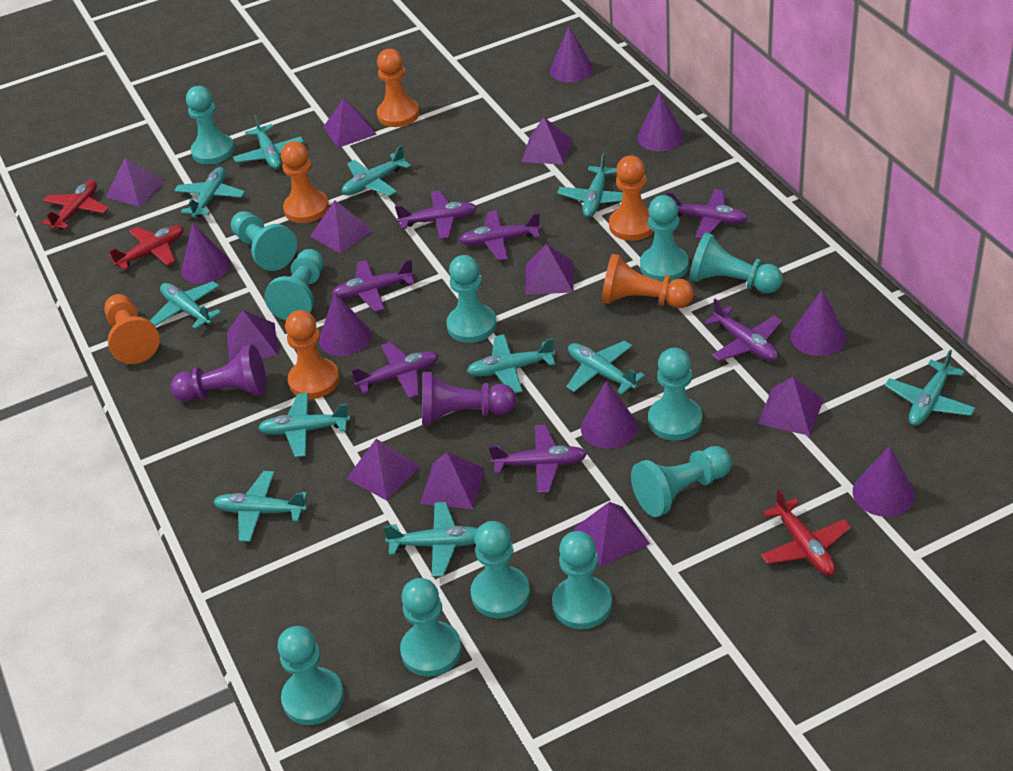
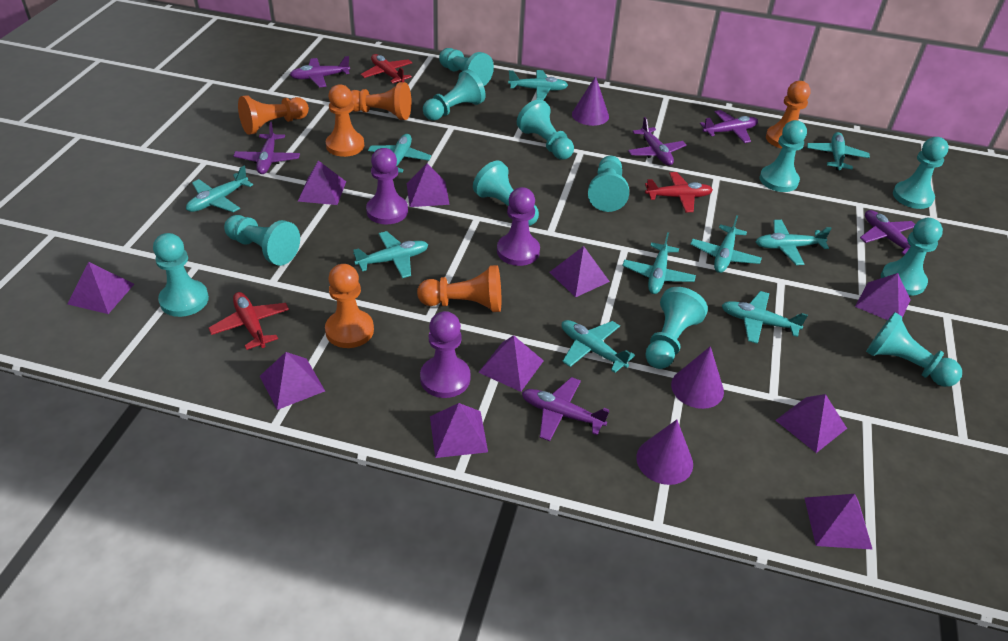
purple cone: [181,223,230,284] [319,293,371,356] [550,26,594,83] [581,381,638,449] [637,92,684,151] [791,290,846,356] [853,446,915,517] = 7 -> [572,76,609,126] [636,420,693,485] [671,346,724,409] = 3
purple pawn: [170,344,267,402] [422,372,517,425] = 2 -> [366,148,408,224] [420,311,470,398] [497,187,540,266] = 3
purple plane: [332,259,415,312] [351,342,439,399] [395,191,477,239] [460,210,541,261] [489,425,587,493] [667,189,748,238] [704,299,782,361] = 7 -> [234,122,300,174] [290,56,350,87] [522,377,609,441] [628,117,686,166] [700,110,758,143] [860,210,915,255] = 6
turquoise plane: [150,281,221,329] [174,167,245,217] [213,471,307,542] [233,114,304,169] [258,393,350,457] [342,145,411,196] [383,502,478,577] [467,334,555,393] [557,153,623,217] [566,341,645,395] [885,350,975,426] = 11 -> [186,166,253,212] [353,231,428,278] [368,134,431,173] [508,70,568,100] [562,320,635,373] [622,232,696,294] [690,215,762,273] [722,291,808,344] [756,220,832,265] [807,132,870,170] = 10

